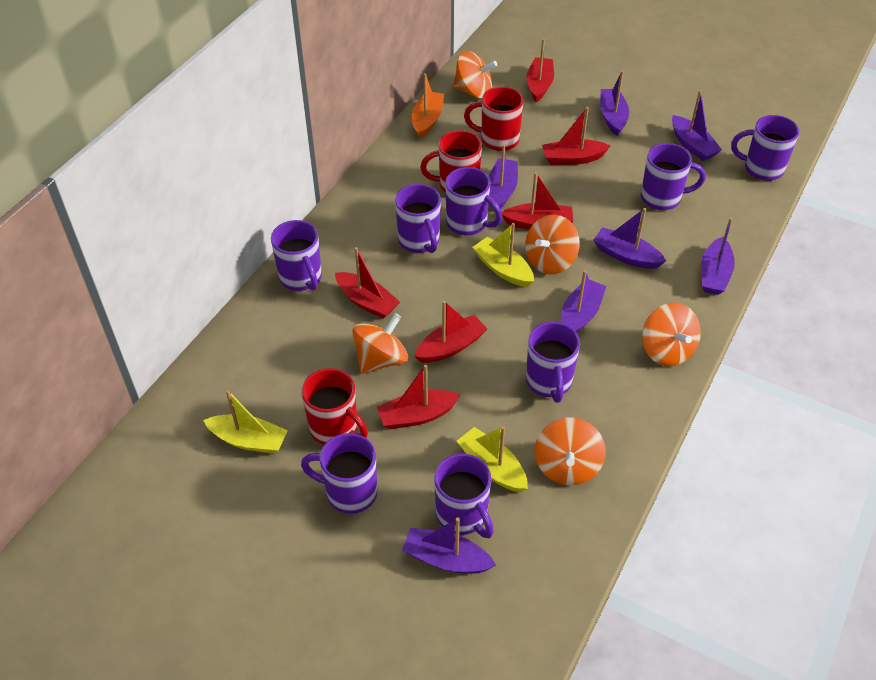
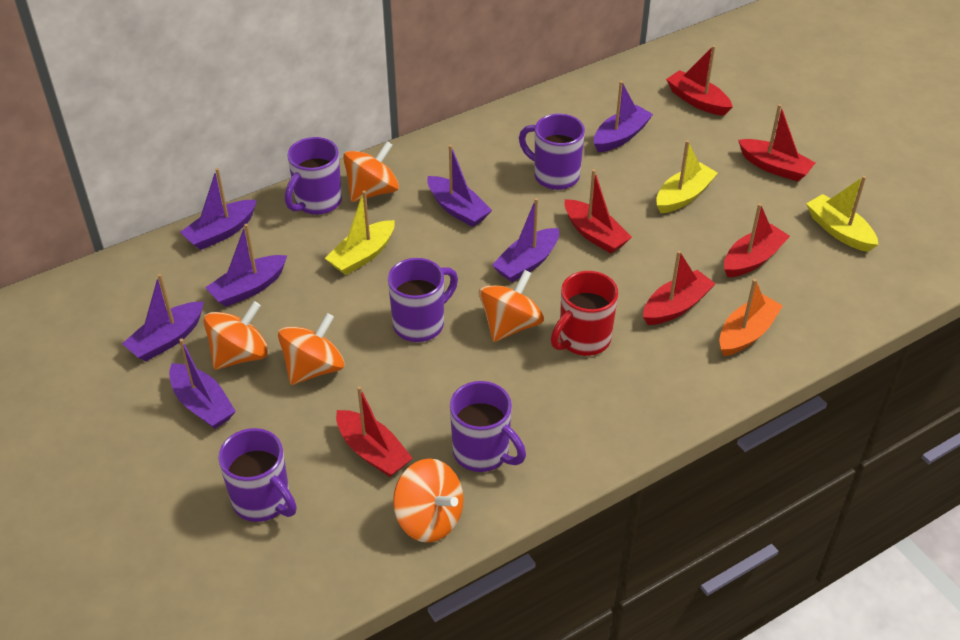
purple mug: [271,220,322,291] [301,433,378,514] [395,184,441,253] [434,454,494,538] [445,167,502,235] [526,322,580,403] [641,143,706,210] [731,115,799,181] = 8 -> [218,428,297,522] [285,137,342,215] [388,258,458,342] [450,381,526,472] [519,114,585,190] = 5
red mug: [302,368,368,445] [420,130,482,193] [464,87,524,151] = 3 -> [551,271,618,356] = 1

